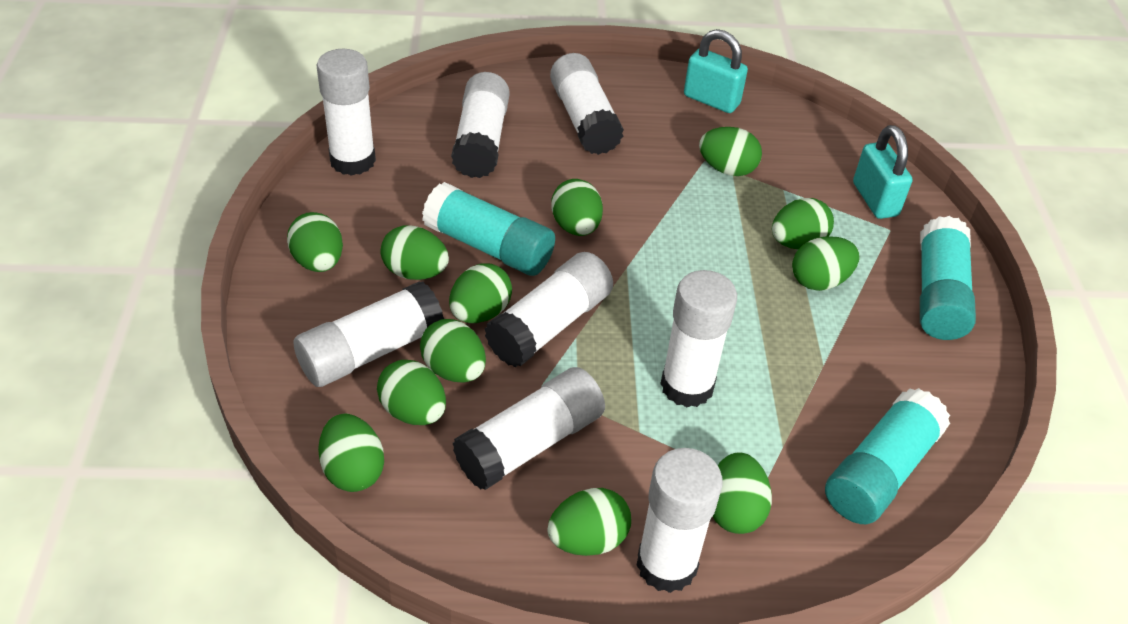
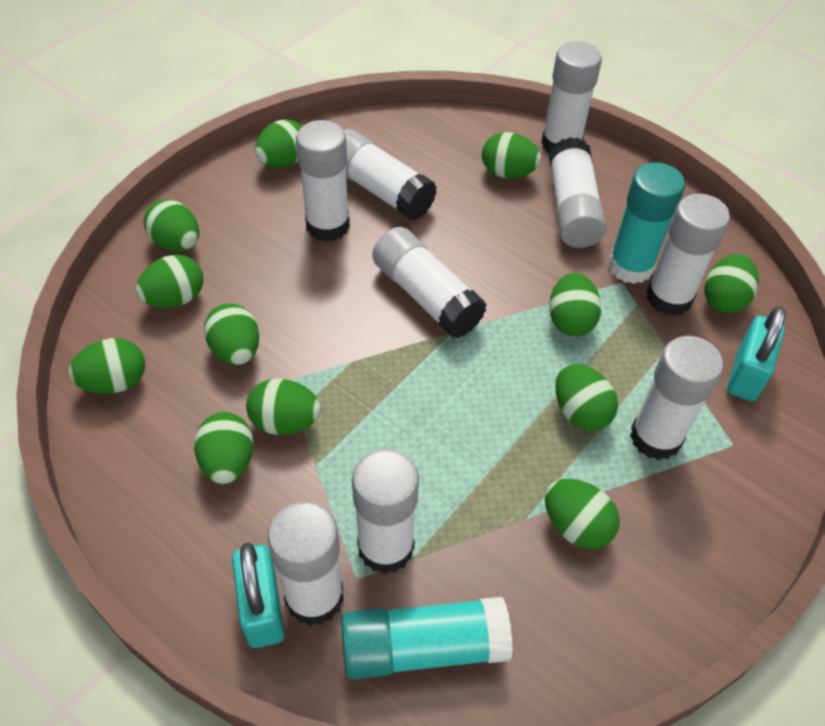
turquoise glue stick: [422,182,555,276] [825,388,950,524] [920,216,976,340] = 3 -> [341,597,513,680] [608,162,685,284] = 2
white glue stick: [294,281,444,387] [317,49,376,176] [451,72,509,178] [453,367,605,490] [485,252,613,368] [550,53,624,155] [636,448,723,593] [661,270,737,407] = 8 -> [267,502,344,626] [296,120,350,242] [344,129,437,221] [352,449,419,574] [372,227,487,338] [541,41,602,153] [548,137,607,248] [630,336,723,460] [647,194,730,316] = 9

